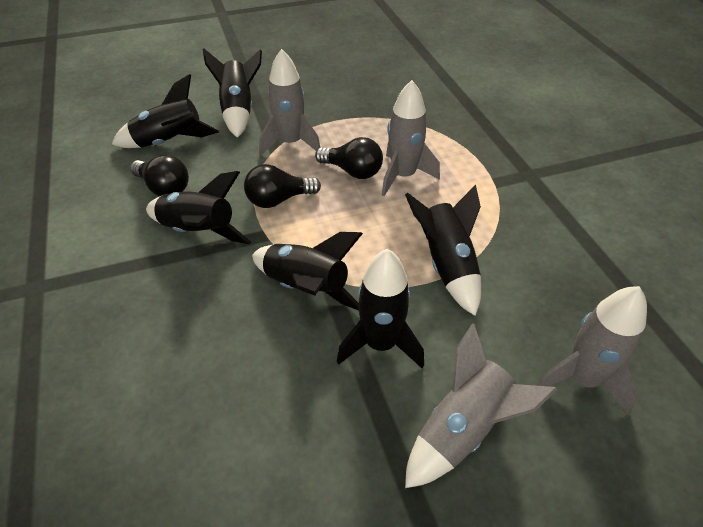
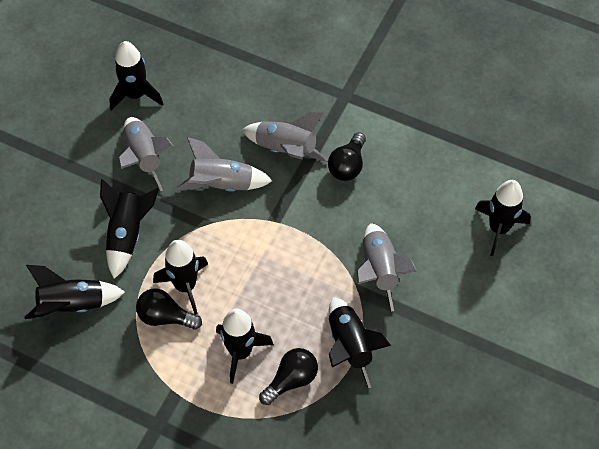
black rocket: [112,74,219,148] [146,171,251,244] [203,48,262,138] [252,232,363,310] [337,249,424,368] [405,185,481,316] = 6 -> [25,265,125,319] [100,179,159,279] [109,41,163,111] [153,240,208,314] [216,309,274,384] [329,297,391,388] [475,180,531,256] = 7

